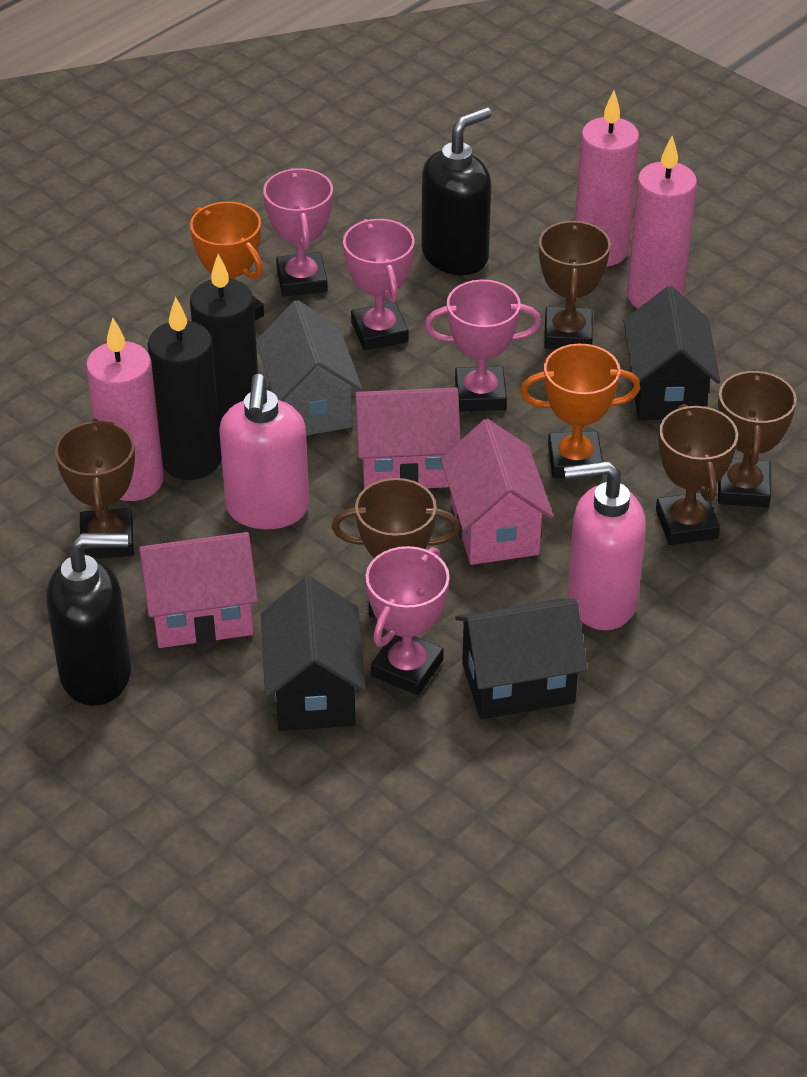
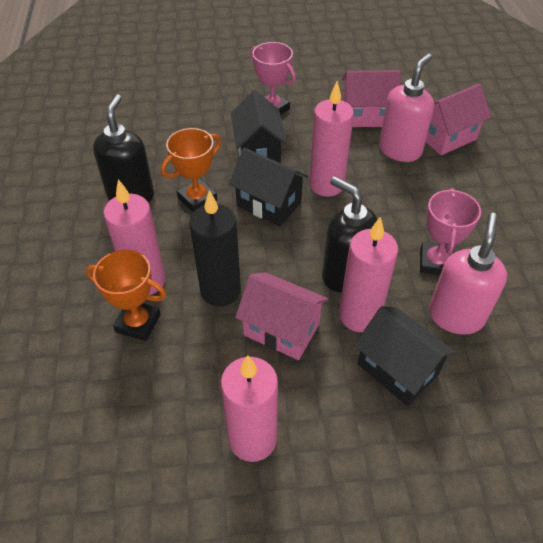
black candle: [148,297,222,480] [190,254,258,427] = 2 -> [189,190,241,307] = 1
brown trophy: [55,419,135,559] [332,478,460,617] [539,220,611,349] [656,404,738,545] [718,369,797,507] = 5 -> none = 0
grey house: [256,300,362,435] = 1 -> none = 0
pink candle: [86,318,164,501] [575,91,639,267] [627,136,697,308] = 3 -> [103,179,166,295] [221,355,278,462] [309,81,354,196] [339,217,398,332] = 4
pink trophy: [263,168,333,296] [343,219,415,351] [366,546,450,695] [425,280,541,411] = 4 -> [250,42,296,115] [420,188,481,275] = 2

